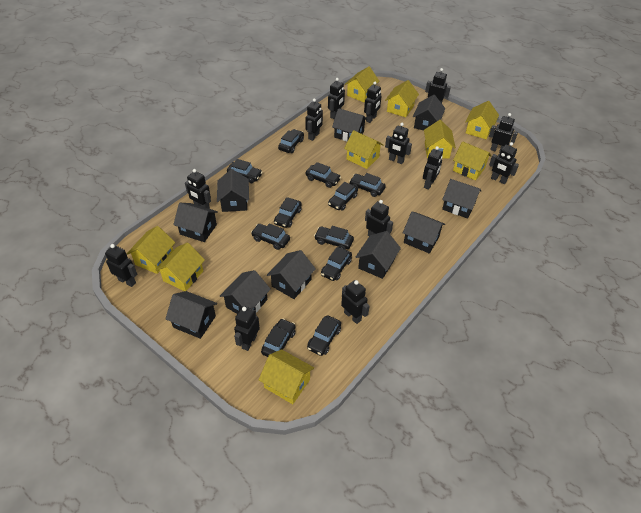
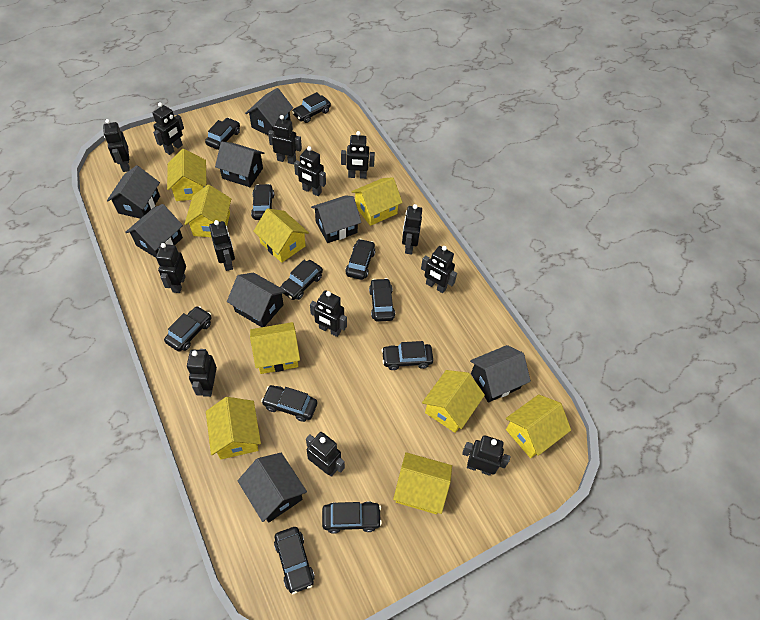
black house: [165,291,217,339] [173,203,218,242] [217,169,249,212] [220,270,271,314] [267,250,316,299] [332,108,368,142] [356,231,401,279] [403,212,445,253] [413,95,445,131] [442,179,482,219] = 10 -> [107,165,160,219] [125,204,183,258] [215,141,264,187] [227,272,286,327] [238,453,307,523] [245,88,293,135] [311,196,362,243] [470,345,531,403] = 8

